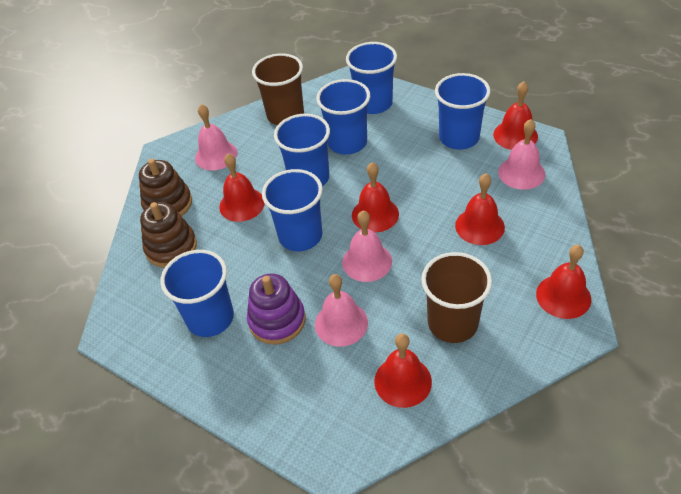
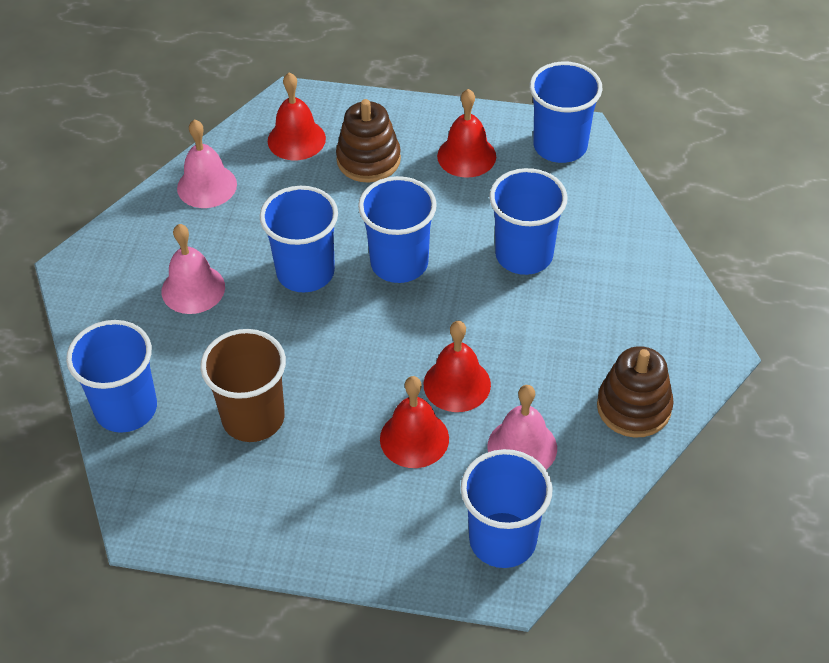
brown cup: [252,53,304,125] [421,252,492,343] = 2 -> [200,329,286,442] = 1
pink bell: [195,104,237,170] [315,274,368,347] [342,211,392,282] [498,119,545,190] = 4 -> [162,224,225,314] [177,119,237,208] [487,385,557,470] = 3
purple stacking toy: [247,274,305,345] = 1 -> none = 0
red bell: [219,153,265,222] [352,162,399,232] [374,333,432,408] [455,174,505,245] [493,81,538,150] [536,245,591,319] = 6 -> [268,72,326,160] [380,376,449,468] [424,321,491,412] [437,89,496,178] = 4

